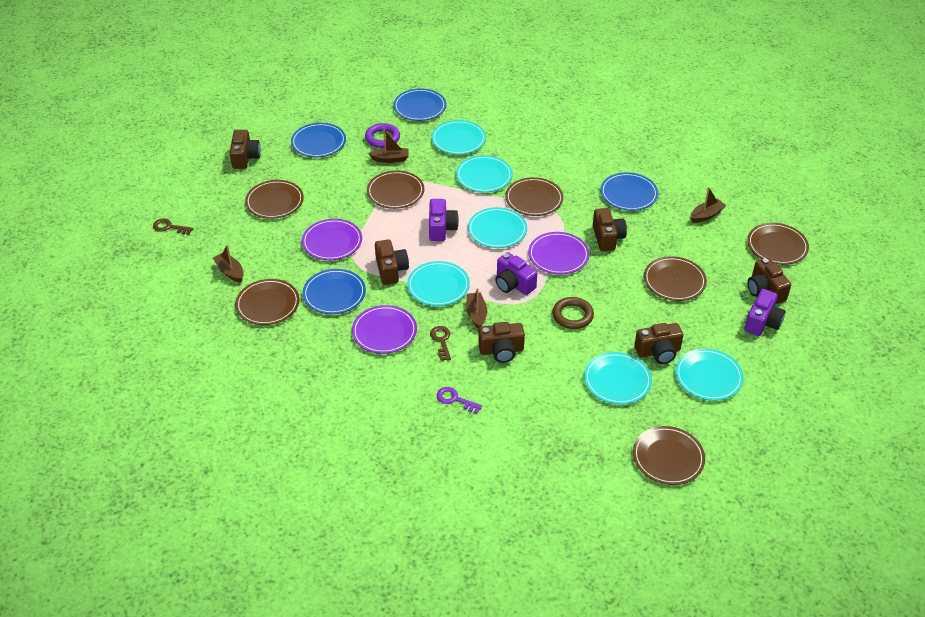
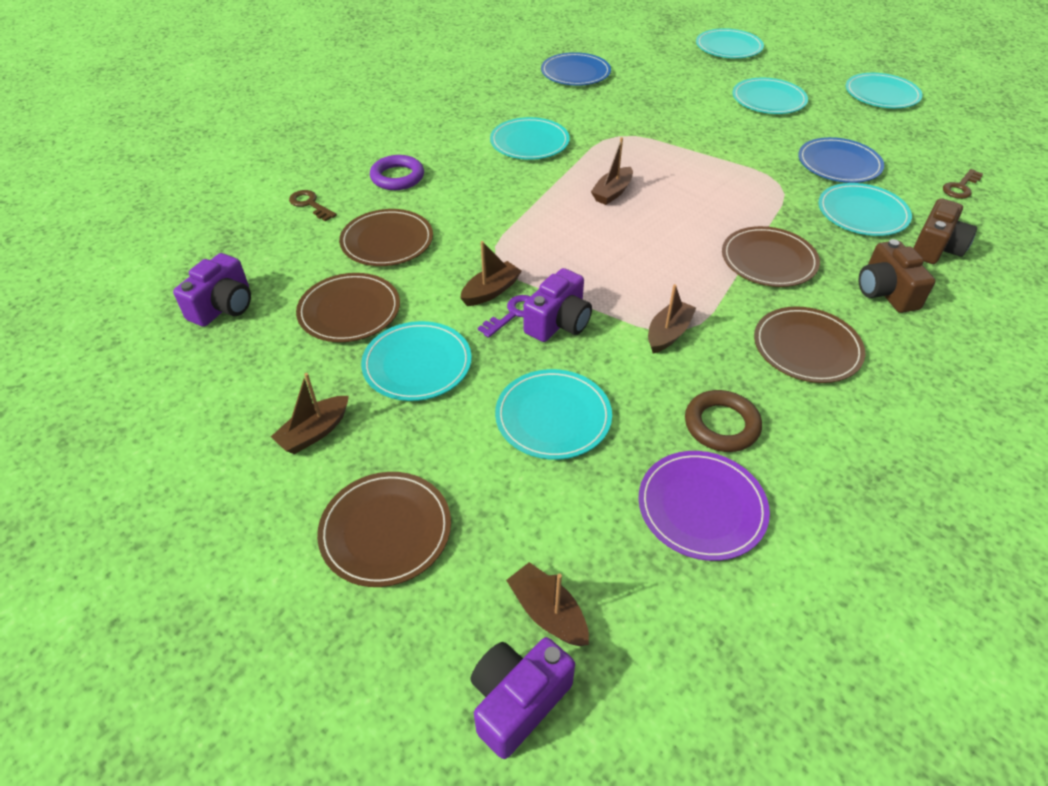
blue plate: [291,123,346,157] [303,269,366,314] [393,89,446,121] [600,172,658,211] = 4 -> [541,52,611,86] [798,137,884,183] = 2
brown boat: [213,244,244,283] [368,130,409,163] [466,288,487,329] [690,187,726,223] = 4 -> [271,373,349,454] [460,241,522,306] [506,562,589,646] [591,137,633,205] [648,284,696,354] = 5
brown camera: [229,130,261,169] [375,239,409,285] [478,322,525,363] [593,208,627,251] [634,323,683,364] [747,258,791,304] = 6 -> [859,239,936,313] [913,198,977,264] = 2
brown plate: [235,279,300,325] [245,180,304,219] [367,170,424,209] [505,177,563,216] [633,426,705,485] [644,256,707,301] [747,223,809,265] = 7 -> [296,273,400,342] [317,472,451,587] [339,209,433,266] [722,226,820,287] [754,306,865,383] = 5
purple plate: [302,219,362,260] [352,305,417,354] [528,232,589,274] = 3 -> [638,451,770,561] = 1
turquoise plate: [407,261,470,306] [431,120,486,155] [456,155,513,192] [468,207,527,248] [584,352,652,405] [675,348,744,401] = 6 -> [361,321,472,401] [490,117,570,160] [495,369,612,460] [696,28,764,58] [733,78,808,114] [818,183,912,236] [846,73,923,108] = 7

